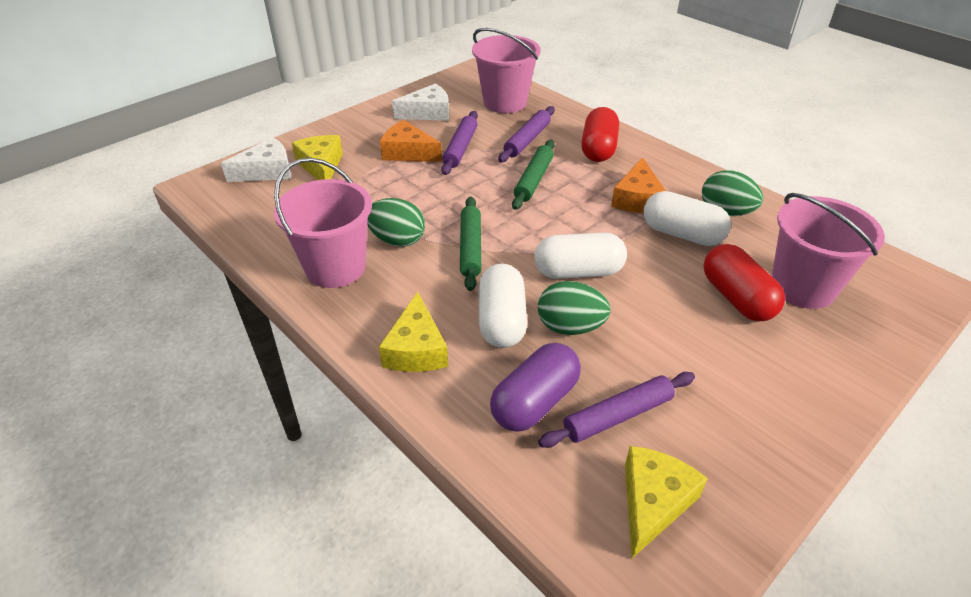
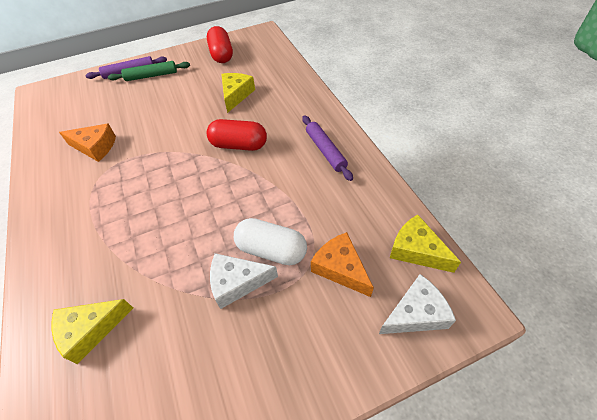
green egg: [367,198,425,247] [538,281,611,335] [702,170,763,216] = 3 -> none = 0
green rolling pin: [460,197,481,291] [512,140,555,210] = 2 -> [108,61,190,81] = 1
pink bucket: [274,158,372,288] [472,28,541,113] [772,193,885,309] = 3 -> none = 0
purple capsule: [490,343,581,432] = 1 -> none = 0
purple rolling pin: [441,111,478,175] [498,106,555,162] [538,372,695,448] = 3 -> [85,56,167,79] [302,115,353,181] = 2
white capsule: [479,264,527,348] [534,233,627,279] [643,191,731,246] = 3 -> [234,218,307,265] = 1

